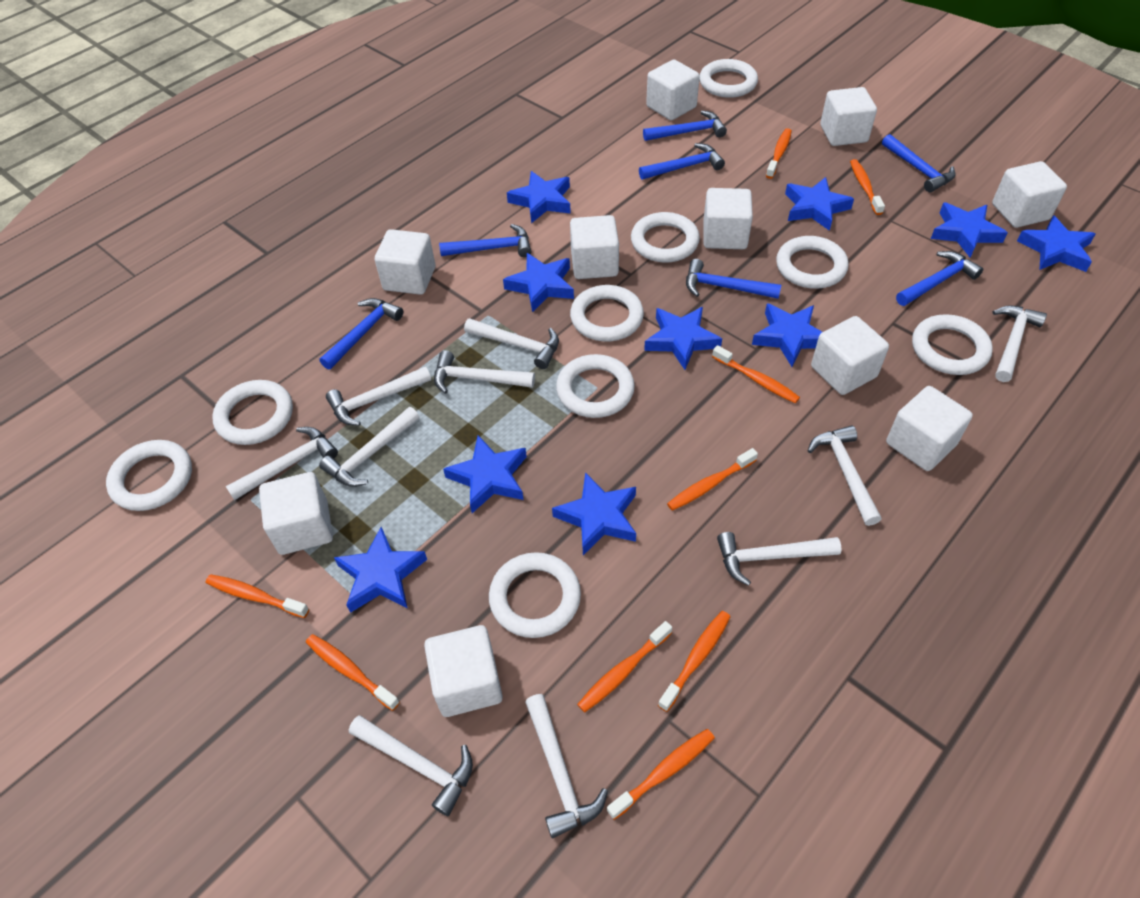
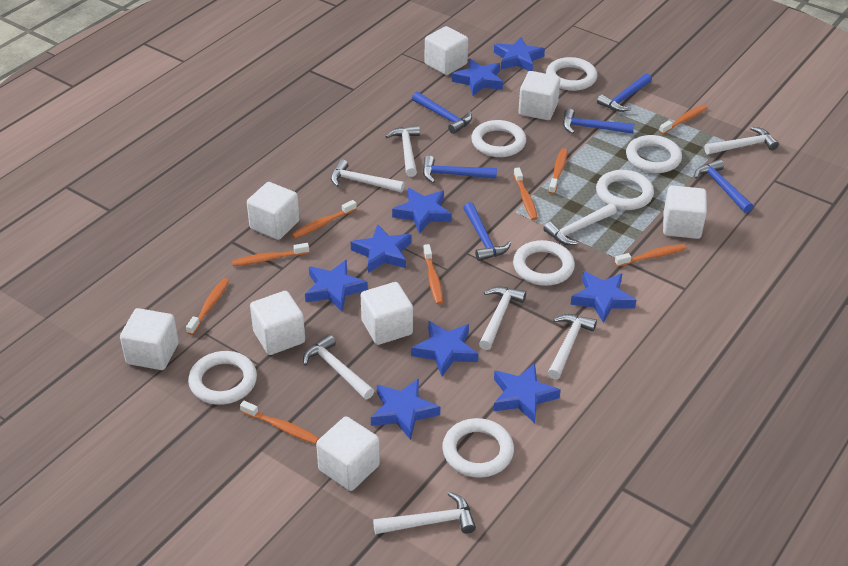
blue hammer: [320,298,403,369] [439,224,531,257] [639,143,725,180] [643,111,727,141] [686,259,781,299] [882,134,956,192] [896,251,983,306] = 7 -> [412,92,472,134] [423,155,497,183] [463,202,511,261] [563,108,634,134] [597,73,652,112] [694,159,753,213] = 6
blue star: [334,527,427,613] [443,435,527,513] [503,253,574,313] [507,171,571,223] [552,472,636,555] [644,307,722,370] [752,303,822,367] [785,177,854,231] [931,203,1008,258] [1017,215,1096,272] = 10 -> [305,260,368,311] [351,224,411,273] [371,378,440,440] [392,188,452,234] [411,321,478,376] [452,58,503,96] [493,363,561,423] [494,37,545,71] [570,271,636,323] = 9
white cube: [259,472,333,555] [375,229,435,295] [424,625,503,717] [570,215,619,279] [646,60,700,120] [703,188,753,249] [811,316,889,395] [820,87,877,146] [886,386,973,471] [992,161,1067,228] = 10 -> [120,308,179,370] [247,182,300,240] [250,291,305,355] [316,416,380,491] [361,282,413,345] [425,26,468,75] [519,71,560,120] [663,185,707,239] = 8
white hammer: [226,427,338,500] [319,407,419,487] [326,366,431,426] [349,715,473,816] [434,350,535,394] [464,318,559,369] [525,694,608,838] [717,532,842,586] [808,425,881,526] [993,306,1047,382] = 10 -> [303,334,374,399] [331,159,405,192] [373,492,476,534] [385,125,420,177] [479,286,526,350] [543,203,617,245] [548,314,597,379] [704,127,779,154] = 8
white ring: [106,440,192,511] [212,380,293,445] [489,552,581,638] [556,354,635,418] [570,285,644,341] [631,212,700,263] [700,59,758,98] [776,236,849,289] [912,314,993,375] = 9 -> [188,351,257,405] [442,418,514,478] [471,120,526,157] [513,240,575,286] [546,57,597,91] [596,170,654,210] [626,135,682,173] = 7

